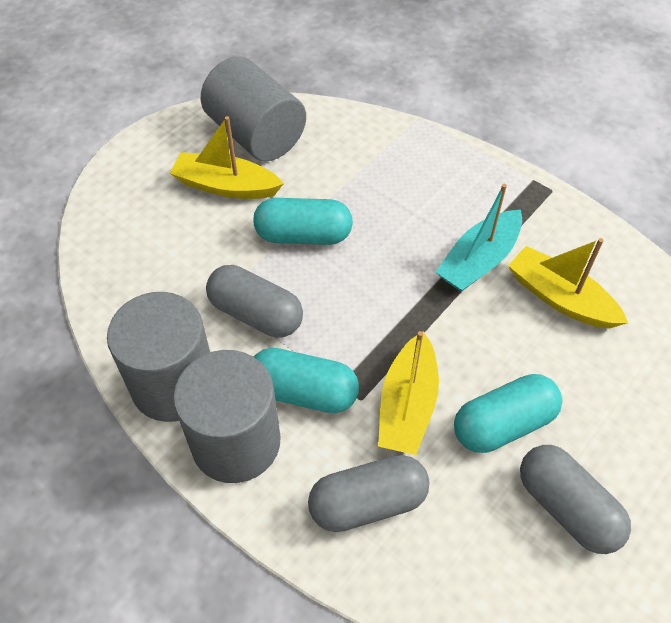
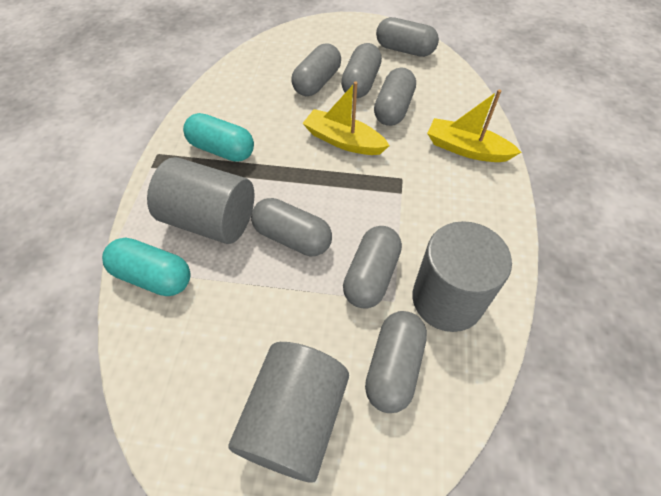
grey capsule: [206,265,303,338] [308,455,429,532] [520,445,631,554] = 3 -> [251,198,332,256] [291,43,341,96] [341,43,382,98] [343,226,402,309] [365,311,427,413] [374,67,416,126] [376,17,439,57] = 7
turquoise boat: [436,184,522,292] = 1 -> none = 0
turquoise capsule: [253,198,353,245] [254,348,359,413] [454,374,562,453] = 3 -> [102,237,191,296] [183,113,254,162] = 2
yellow boat: [170,116,284,199] [378,331,439,455] [508,238,628,329] = 3 -> [302,81,390,155] [427,89,521,162] = 2

